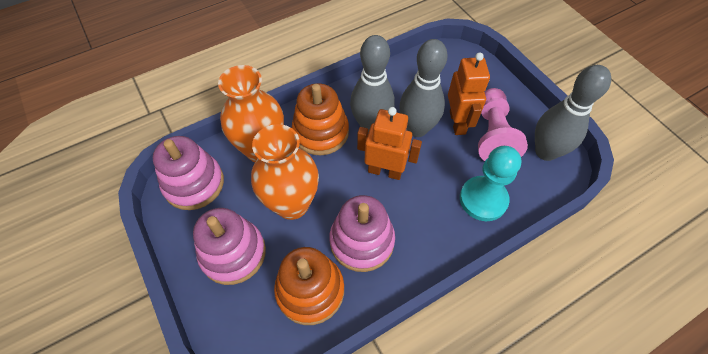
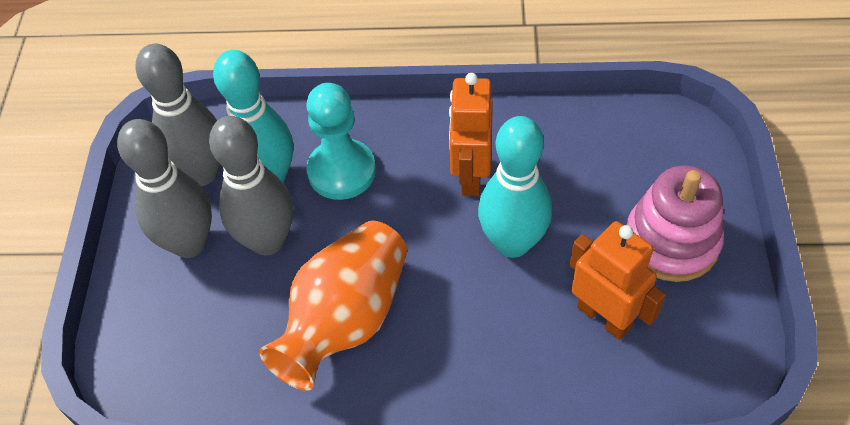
orange stacking toy: [274,247,344,325] [292,83,349,155] = 2 -> none = 0
orange vase: [218,65,284,162] [251,124,319,220] = 2 -> [259,221,407,391] = 1
pink pawn: [478,88,528,161] = 1 -> none = 0
pink stacking toy: [153,136,224,210] [193,208,266,285] [329,195,395,272] = 3 -> [627,166,724,282] = 1
turquoise bowling pin: none = 0 -> [213,50,293,183] [478,116,552,258] = 2

